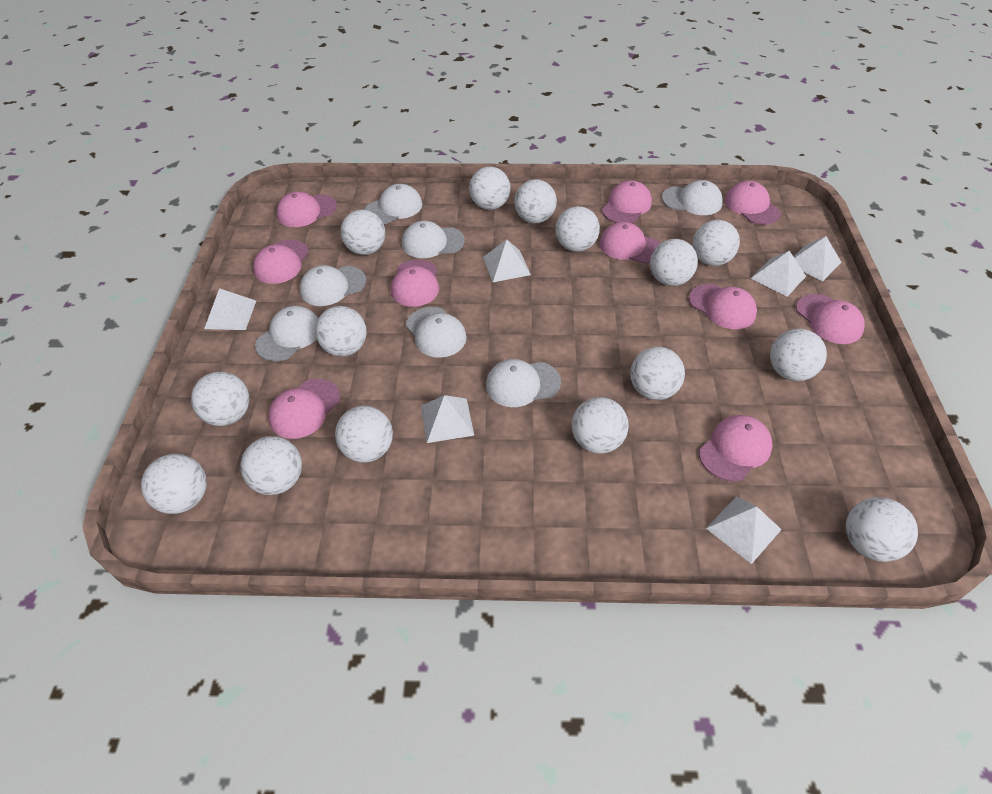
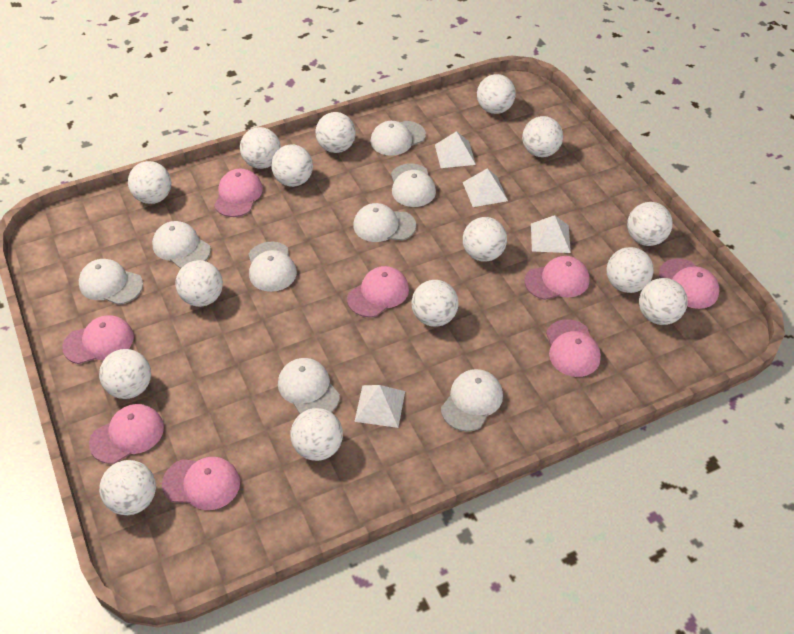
pink cap: [253,240,309,284] [268,379,340,439] [277,192,337,227] [391,259,439,307] [599,222,660,264] [602,180,652,223] [689,284,757,329] [699,415,773,482] [725,181,781,225] [796,294,865,344] = 10 -> [62,315,134,364] [89,404,164,464] [162,457,240,510] [214,169,263,217] [347,266,409,317] [525,256,589,300] [546,319,601,377] [659,258,719,309] = 8
white cap: [255,306,318,361] [300,265,366,306] [365,184,422,224] [402,221,465,258] [406,307,467,358] [486,359,561,407] [662,180,723,215] = 7 -> [79,259,143,305] [152,221,211,269] [249,242,297,292] [278,358,340,414] [353,203,416,242] [370,121,426,156] [391,163,436,207] [441,369,503,432] = 8
white pyramid: [204,288,256,330] [421,395,474,443] [483,239,531,282] [706,496,782,564] [750,251,806,297] [794,236,841,282] = 6 -> [354,385,405,428] [435,131,476,168] [463,168,508,207] [531,215,571,253] = 4

